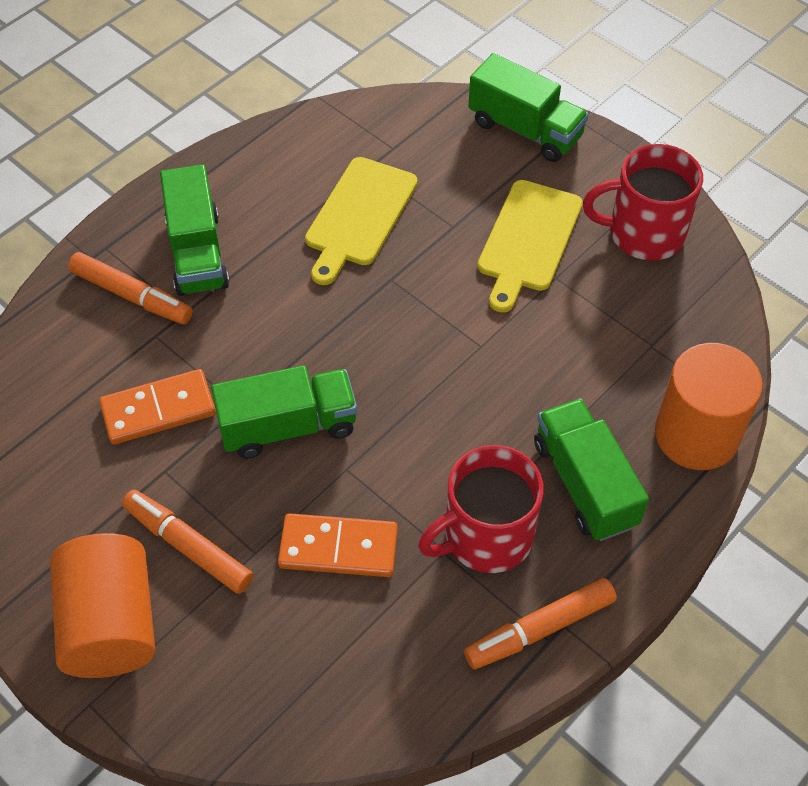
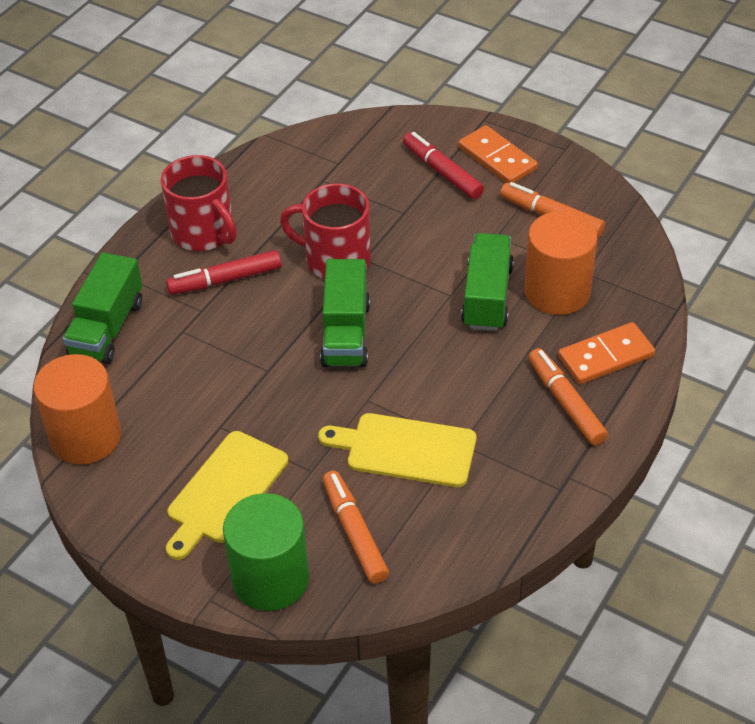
green cylinder: none = 0 -> [223,493,309,611] = 1
green truck: [160,164,229,296] [211,365,357,459] [468,53,589,162] [534,398,649,541] = 4 -> [63,252,142,364] [320,259,370,367] [461,233,514,331] = 3
red marker: none = 0 -> [166,250,282,295] [403,132,484,199] = 2

